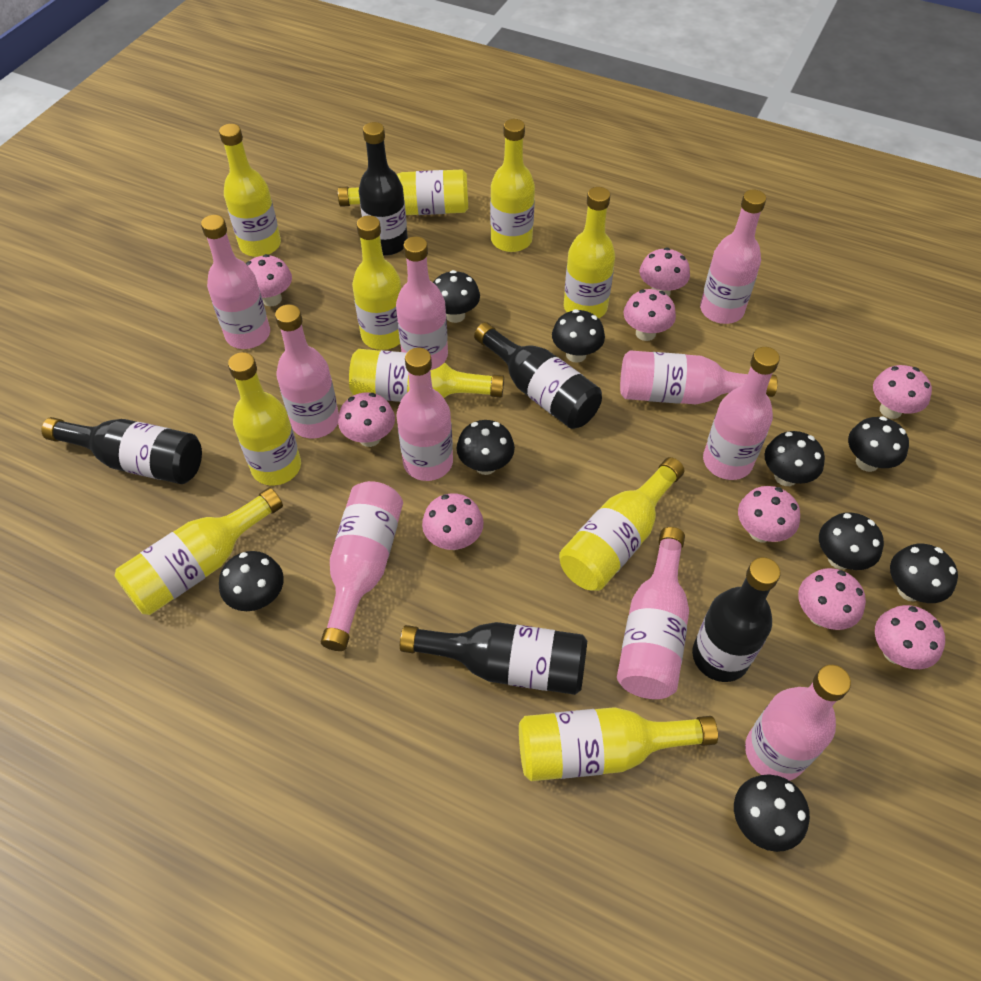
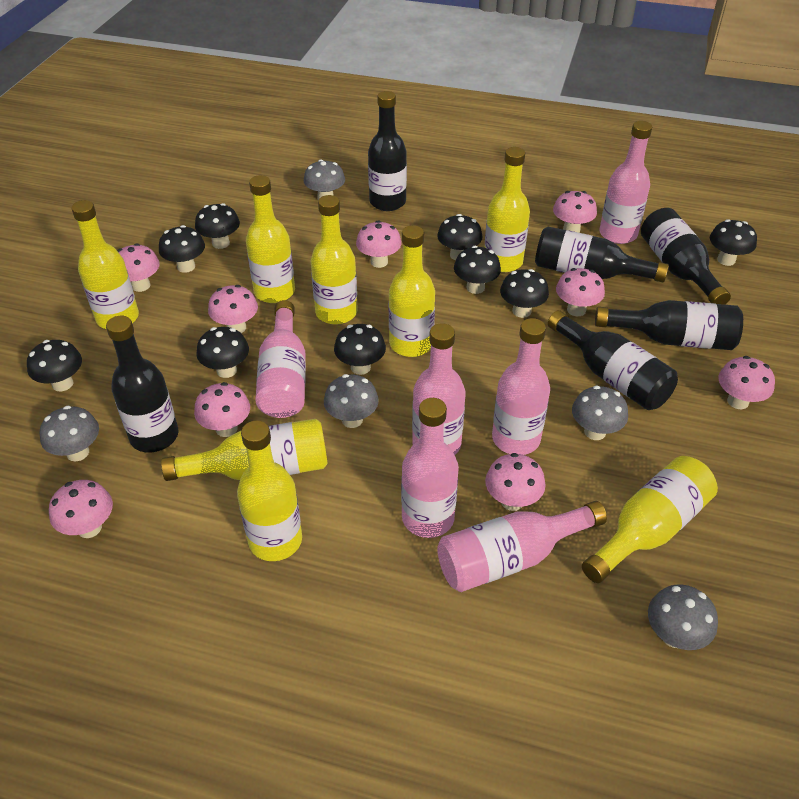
black bottle: [41,417,202,484] [359,122,408,255] [400,622,587,695] [474,322,602,429] [692,557,781,682] = 5 -> [106,316,178,453] [368,91,407,211] [535,226,669,283] [548,310,678,410] [595,300,743,350] [641,208,731,305] = 6
grey mushroom: none = 0 -> [40,406,99,462] [304,159,345,200] [324,374,379,428] [572,386,628,440] [648,584,718,650] = 5
pink bottle: [201,215,270,349] [275,304,339,439] [321,481,403,651] [396,236,448,362] [397,348,453,481] [617,527,689,699] [620,350,778,404] [700,190,766,324] [703,347,780,480] [745,665,851,781] = 10 -> [255,300,306,418] [401,398,459,538] [412,323,465,455] [437,501,607,592] [492,318,550,455] [599,121,652,244] = 6
yellow bottle: [115,487,283,615] [219,124,281,257] [228,352,301,486] [338,169,468,215] [349,349,504,402] [352,215,401,350] [490,119,535,252] [519,707,718,781] [559,457,684,591] [564,187,615,318] = 10 -> [71,200,139,329] [161,419,328,481] [237,420,302,561] [246,175,295,303] [310,195,358,325] [389,225,435,357] [485,147,530,272] [582,456,718,583] = 8

